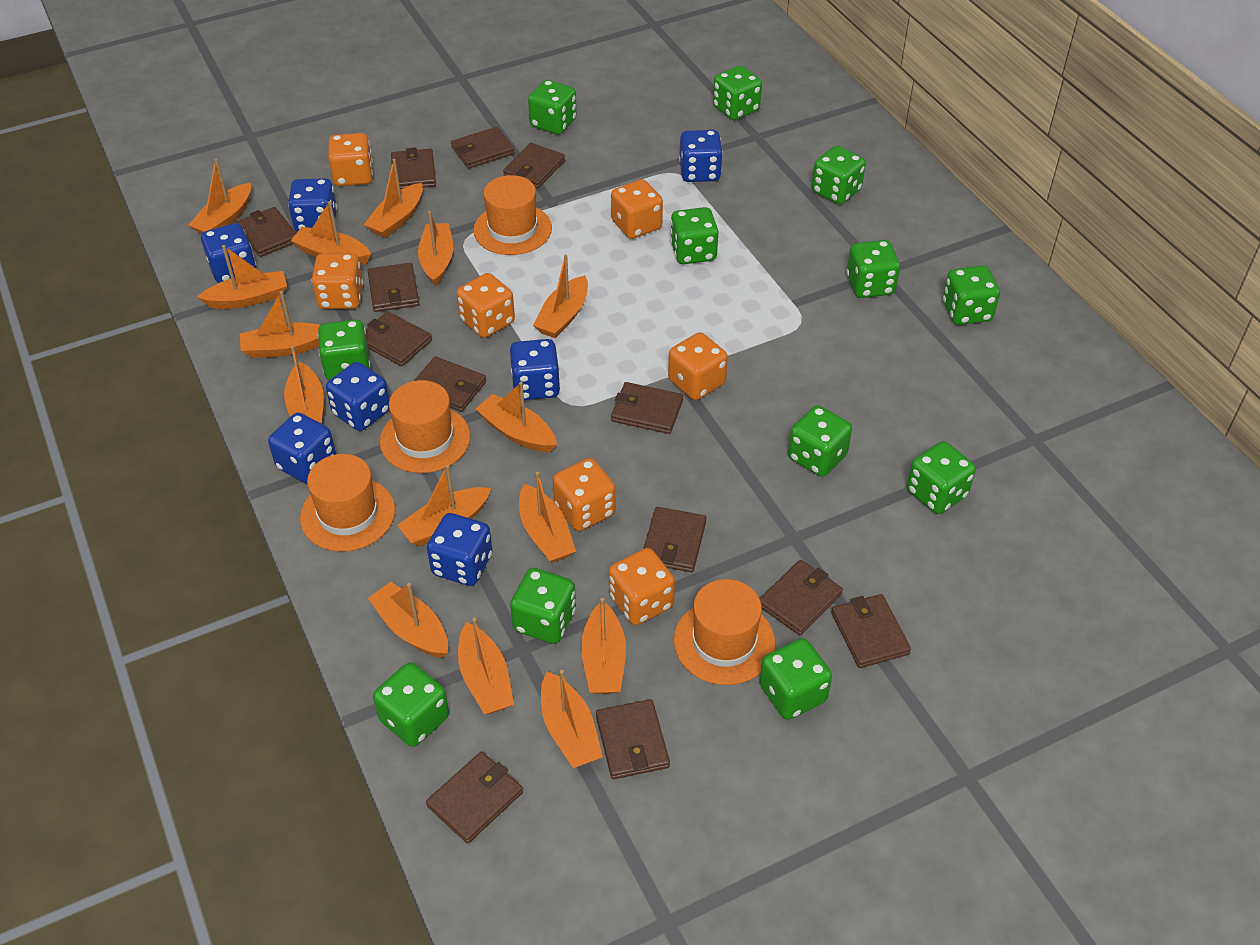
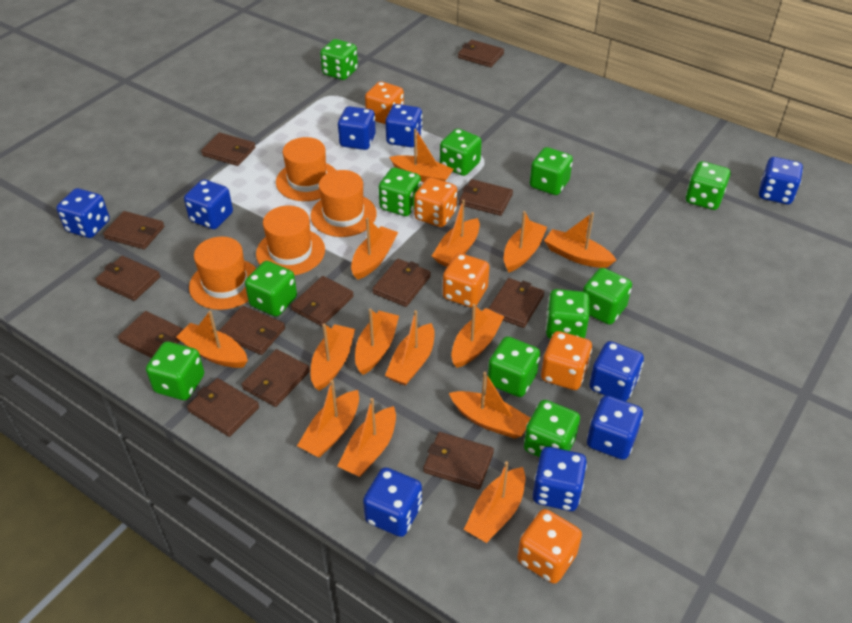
blue dice: [201,223,256,283] [268,413,336,483] [288,178,337,232] [326,362,389,431] [427,513,493,586] [510,339,560,400] [679,130,723,182] = 7 -> [56,188,110,238] [184,179,233,229] [338,106,376,150] [363,467,422,537] [386,104,422,147] [533,447,587,511] [587,395,643,460] [589,341,644,401] [759,157,803,204] = 9
green dice: [318,319,370,380] [373,663,449,747] [510,568,576,644] [528,80,577,135] [670,207,719,264] [713,65,762,120] [759,638,832,720] [788,405,852,477] [812,146,866,205] [847,240,900,298] [907,441,976,514] [943,266,1000,325] = 12 -> [146,341,204,400] [245,261,297,316] [320,39,358,80] [379,167,421,216] [440,129,482,176] [488,336,540,397] [524,400,580,457] [530,147,573,195] [545,289,589,339] [583,268,632,325] [686,161,731,210] = 11
orange boat: [188,159,251,234] [197,245,287,309] [240,291,320,358] [284,346,324,424] [290,201,371,265] [364,159,423,238] [368,582,448,658] [397,465,491,546] [418,211,453,286] [458,618,514,714] [476,382,557,452] [519,472,576,563] [533,255,588,338] [541,670,603,768] [581,598,626,694] = 15 -> [176,311,248,368] [297,380,359,458] [311,324,355,391] [337,398,396,477] [351,218,398,280] [355,308,399,375] [385,310,435,386] [389,129,454,182] [432,199,480,267] [449,372,531,439] [451,304,504,368] [464,461,525,543] [504,211,547,273] [544,212,616,268] = 14
orange dice: [311,253,363,309] [328,133,373,186] [457,273,515,338] [553,458,616,531] [609,548,675,625] [611,179,663,239] [668,332,728,400] = 7 -> [365,81,404,124] [414,177,457,227] [443,253,490,308] [517,509,582,584] [541,331,592,390] = 5

